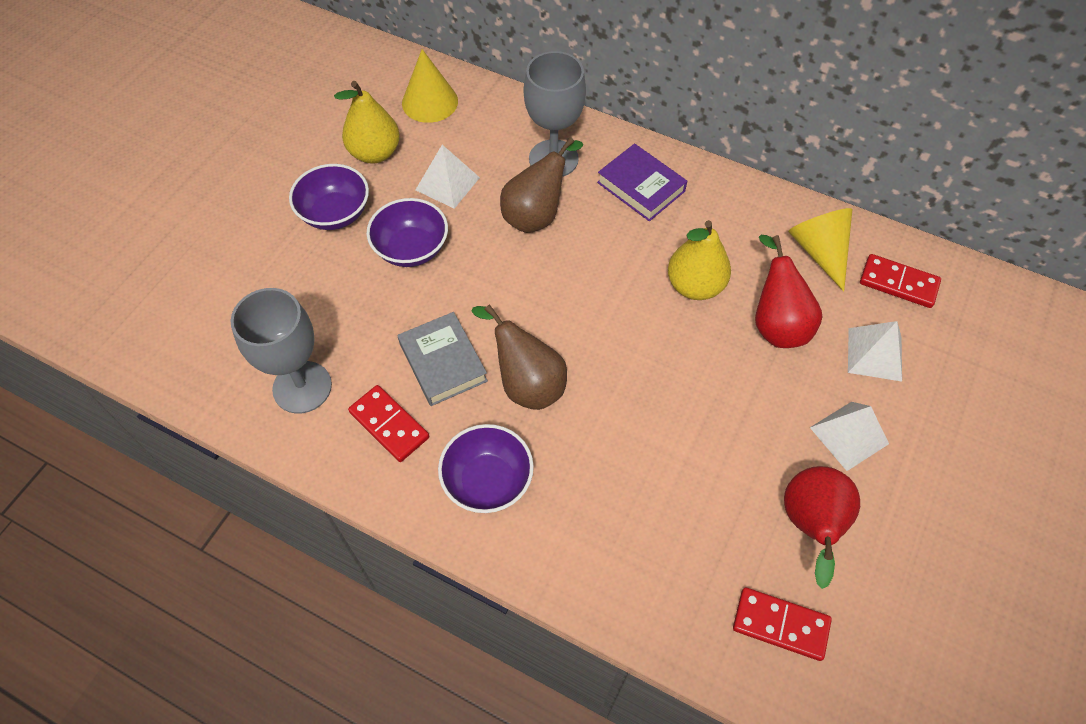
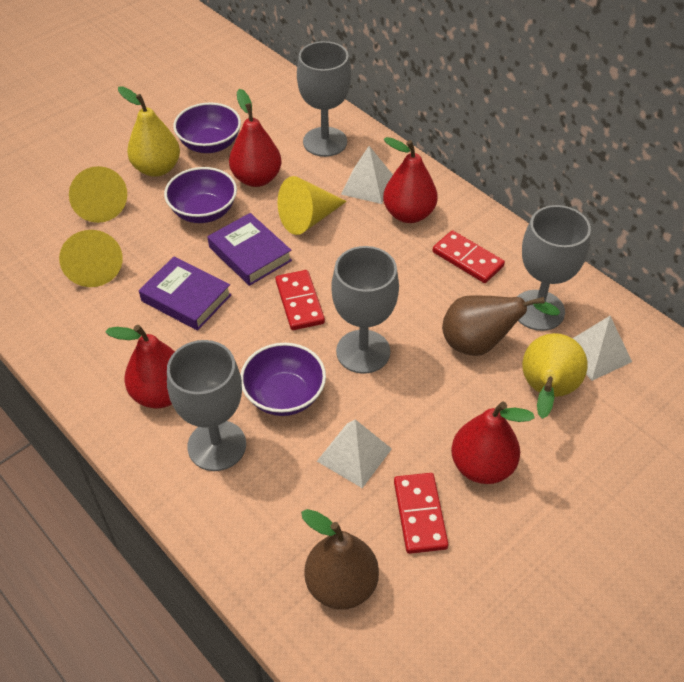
grey book: [398,312,488,406] = 1 -> none = 0
grey goblet: [231,288,332,414] [524,51,586,177] = 2 -> [167,340,246,471] [297,41,351,157] [331,246,399,374] [517,205,591,331] = 4
purple book: [597,143,687,221] = 1 -> [139,257,232,331] [207,213,292,286] = 2
red pear: [755,235,823,348] [784,466,860,589] = 2 -> [105,325,175,408] [229,89,281,187] [383,137,438,223] [451,402,535,484] = 4
yellow cone: [402,49,458,123] [788,208,853,292] = 2 -> [59,230,123,287] [69,166,127,223] [278,176,347,235] = 3

